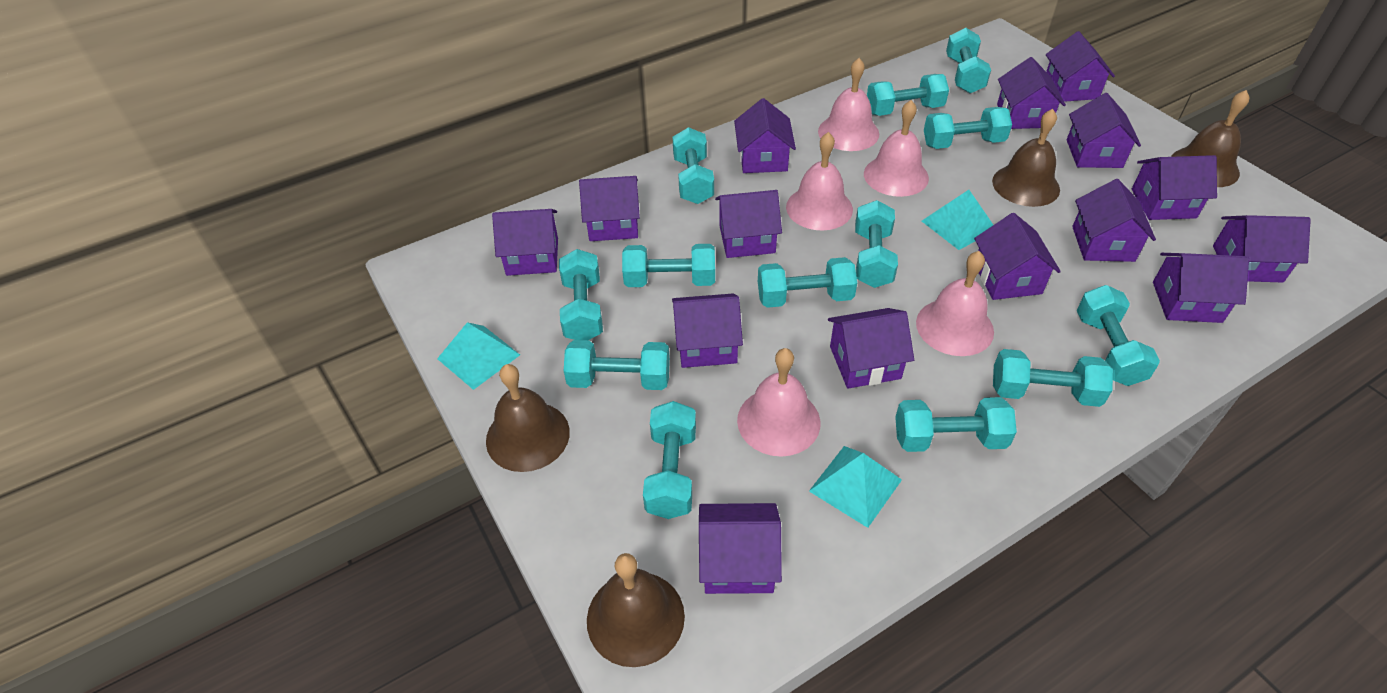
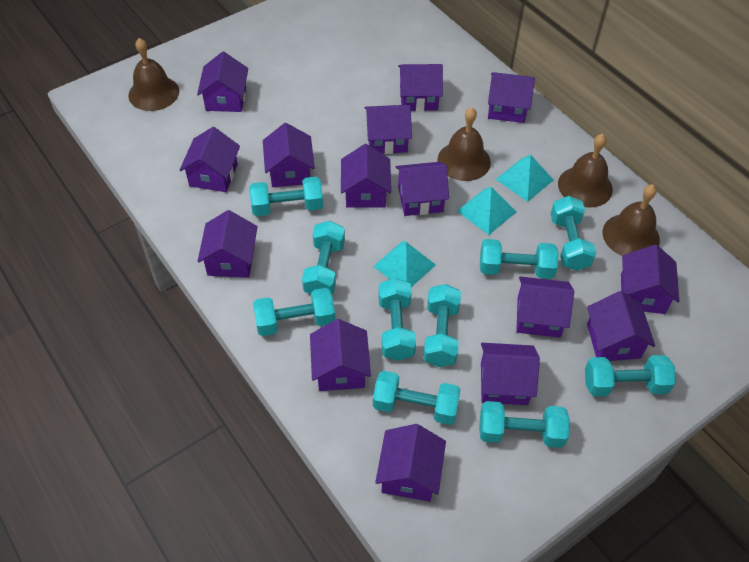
pink bell: [737,348,820,457] [786,132,853,231] [818,58,879,151] [864,100,929,197] [916,251,994,356] = 5 -> none = 0
turquoise dumbbell: [559,249,603,340] [564,340,670,390] [622,244,715,287] [643,401,696,519] [672,127,714,204] [758,257,857,308] [855,200,898,288] [867,74,949,116] [895,397,1017,452] [924,107,1012,149] [946,28,991,93] [993,349,1113,407] [1077,285,1160,386] = 13 -> [249,177,323,216] [253,288,335,336] [302,221,345,295] [373,371,461,425] [378,278,416,361] [423,284,461,367] [479,401,570,448] [480,239,559,279] [551,196,596,271] [585,355,676,397] = 10

